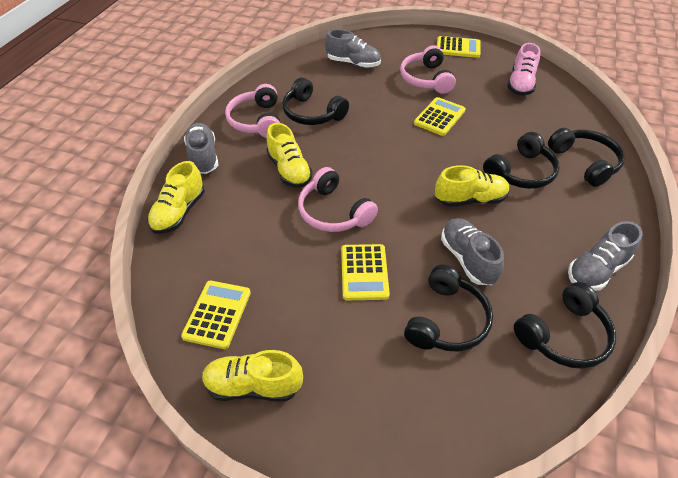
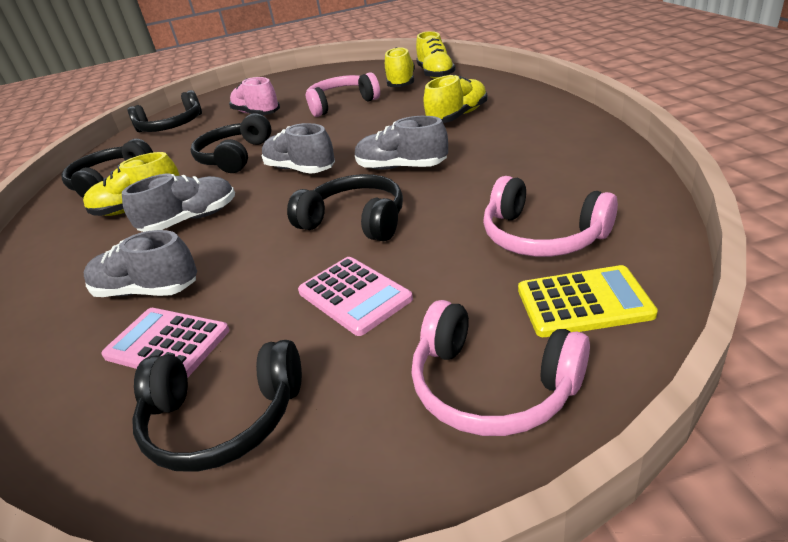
pink calculator: none = 0 -> [101,308,229,378] [298,257,413,336] = 2
yellow calculator: [181,281,251,349] [341,244,390,300] [414,97,466,136] [437,36,481,58] = 4 -> [518,265,658,337] = 1

